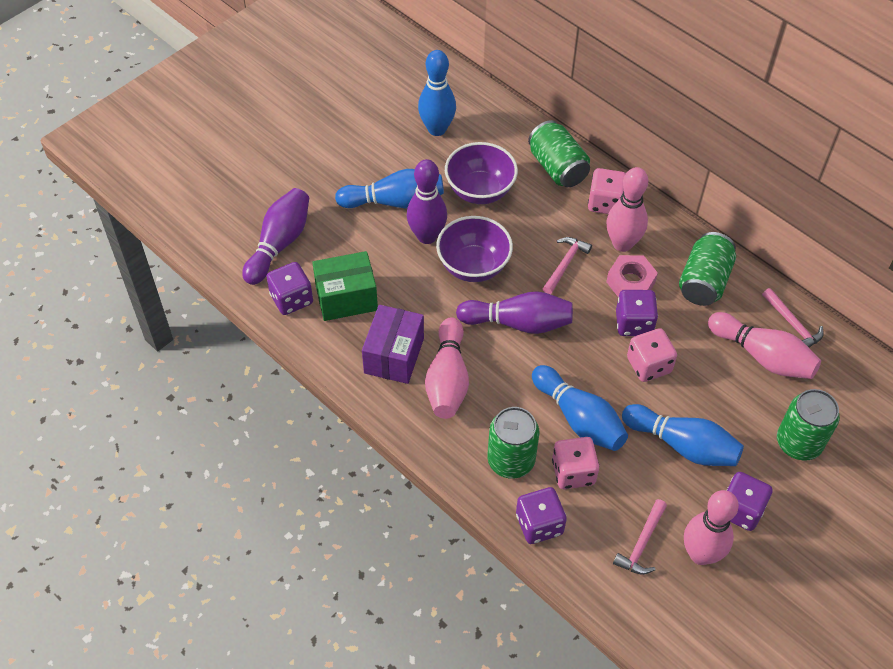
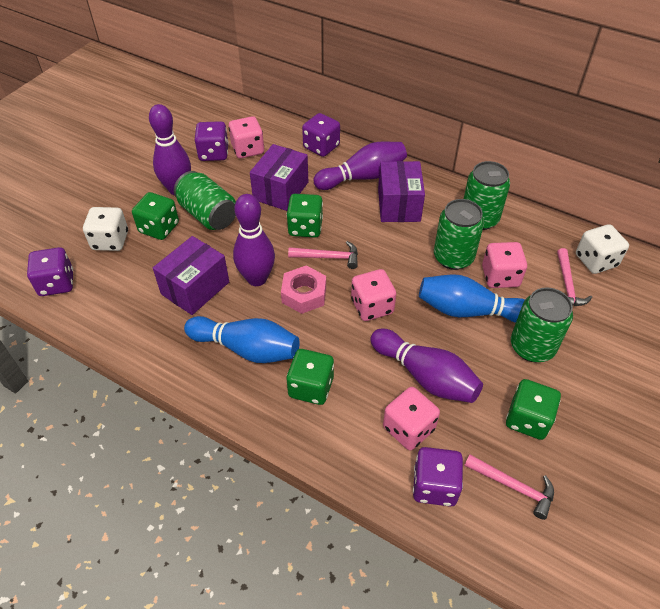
blue bowling pin: [335,169,444,208] [418,50,456,136] [532,365,628,451] [622,404,744,466] = 4 -> [184,316,300,363] [419,274,525,323] = 2
green box: [312,251,378,321] = 1 -> none = 0
green dice: none = 0 -> [132,192,179,240] [287,194,323,238] [287,349,334,405] [506,379,561,440] = 4
pink bowling pin: [425,317,469,419] [606,167,648,252] [684,490,739,565] [708,312,821,379] = 4 -> none = 0
pink dice: [552,437,599,489] [588,168,626,214] [627,328,677,382] = 3 -> [229,116,264,158] [351,269,396,321] [383,387,440,450] [482,242,527,288] = 4
purple bowl: [436,216,513,282] [445,142,518,204] = 2 -> none = 0
purple bowling pin: [242,188,309,285] [407,159,447,244] [456,291,573,334] = 3 -> [149,104,191,195] [233,194,275,286] [313,142,407,190] [370,329,483,403] = 4
purple box: [362,305,424,384] = 1 -> [153,236,229,315] [250,144,308,211] [378,161,425,222] = 3
white dice: none = 0 -> [83,207,128,251] [576,224,629,274] = 2

